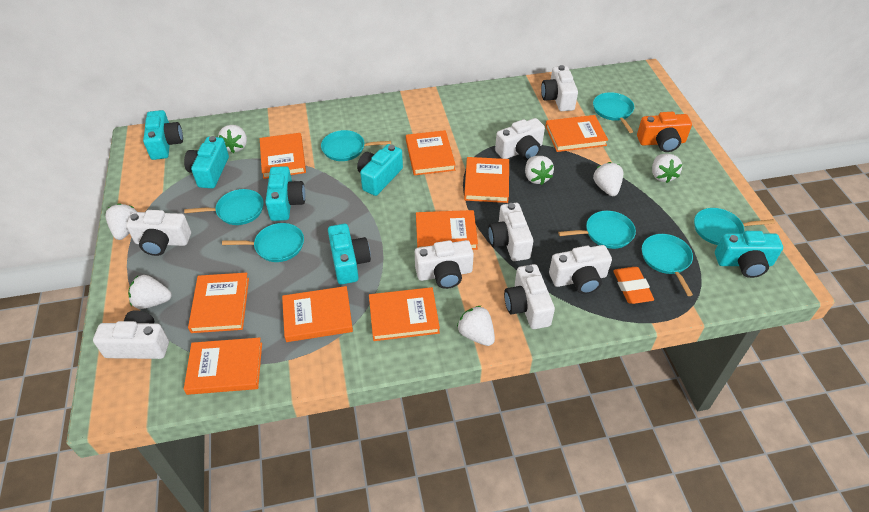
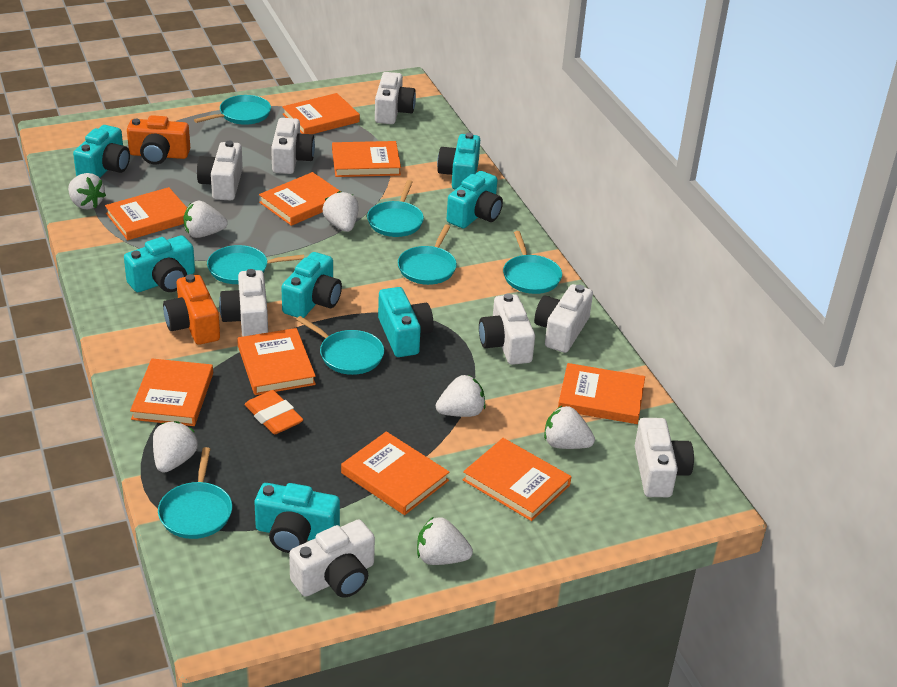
orange camera: [637,112,692,152] = 1 -> [127,115,190,165] [163,274,220,345] = 2
turquoise camera: [143,110,183,160] [184,136,229,188] [265,166,305,221] [328,224,371,284] [357,144,403,196] [715,231,783,278] = 6 -> [73,125,130,178] [124,235,195,292] [255,483,340,553] [281,252,342,318] [378,287,434,357] [437,133,480,190] [447,171,503,228] = 7

